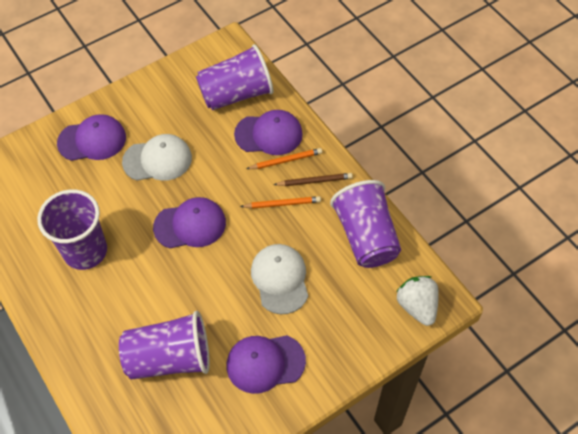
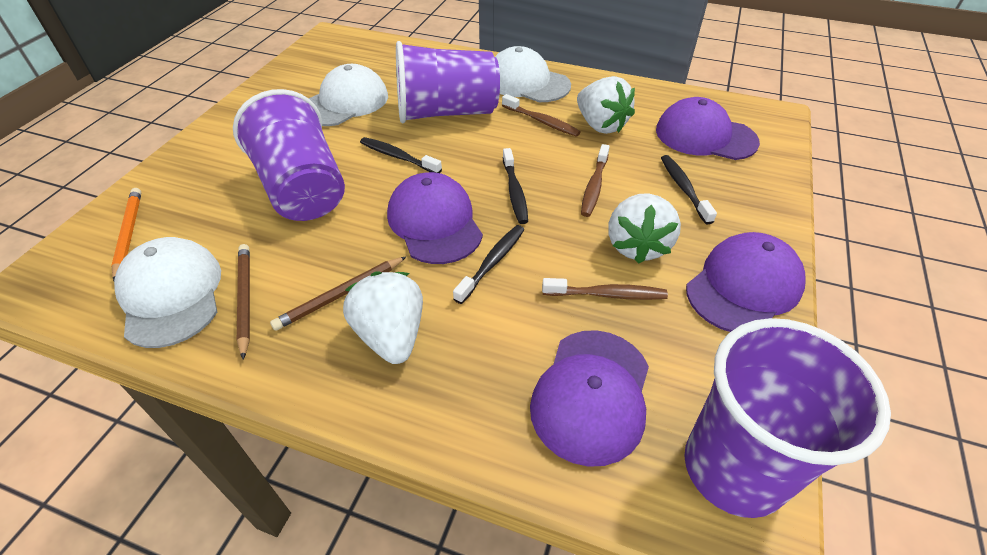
black toothbrush: none = 0 -> [360,137,442,173] [453,225,524,304] [503,148,528,224] [661,155,717,225] = 4
brown pencil: [273,173,353,186] = 1 -> [237,244,250,359] [270,256,407,331] = 2
brown toothbrush: none = 0 -> [502,94,581,137] [542,278,668,300] [581,144,610,217] = 3
orange pencil: [240,196,321,209] [247,148,322,169] = 2 -> [111,188,141,281] = 1
purple cup: [37,189,107,270] [119,311,210,380] [196,44,274,110] [330,180,401,268] = 4 -> [233,89,345,221] [396,41,500,123] [684,318,891,518] = 3
white cap: [122,134,192,181] [251,244,308,314] = 2 -> [114,237,221,348] [308,64,388,126] [495,46,571,102] = 3
white strawberry: [396,276,439,326] = 1 -> [343,272,423,364] [577,76,635,134] [609,193,681,264] = 3

